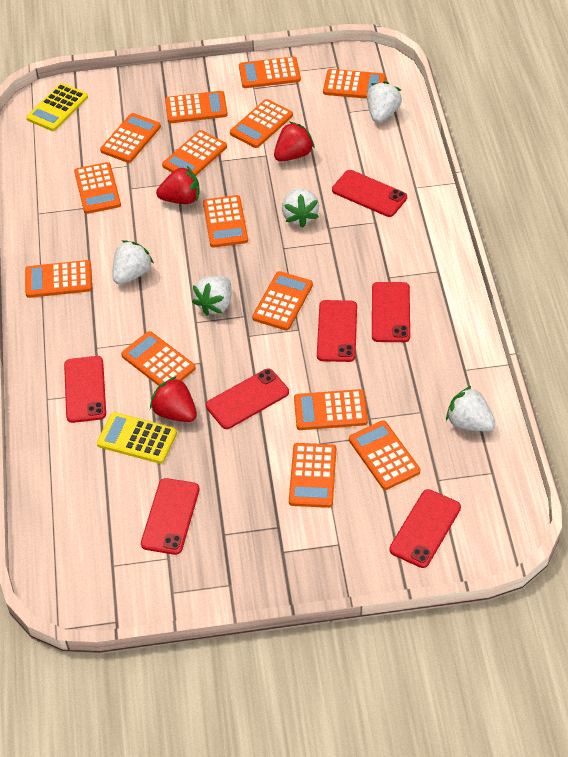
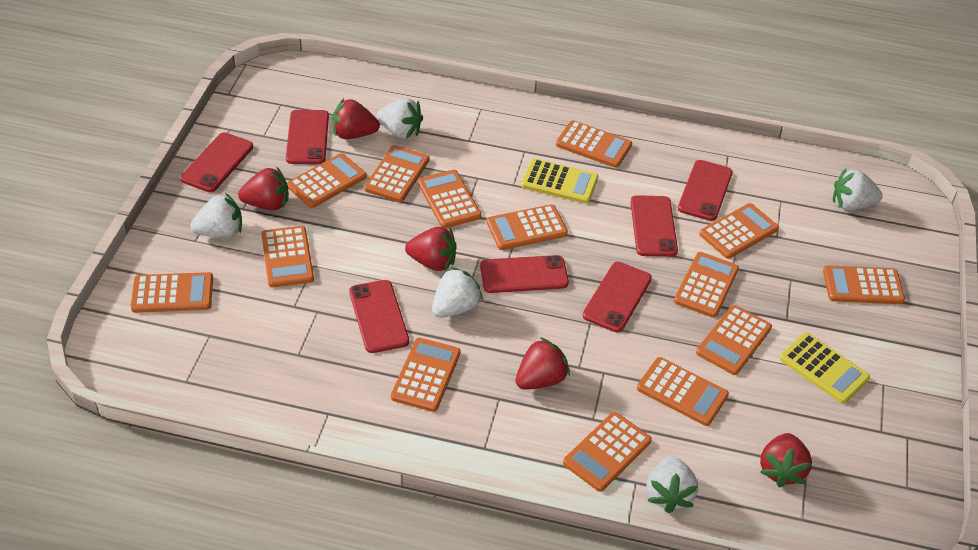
red strawberry: [150,376,197,422] [156,166,199,204] [274,122,315,161] = 3 -> [238,167,289,210] [332,98,380,139] [405,227,457,271] [516,337,570,390] [760,433,812,488] = 5

